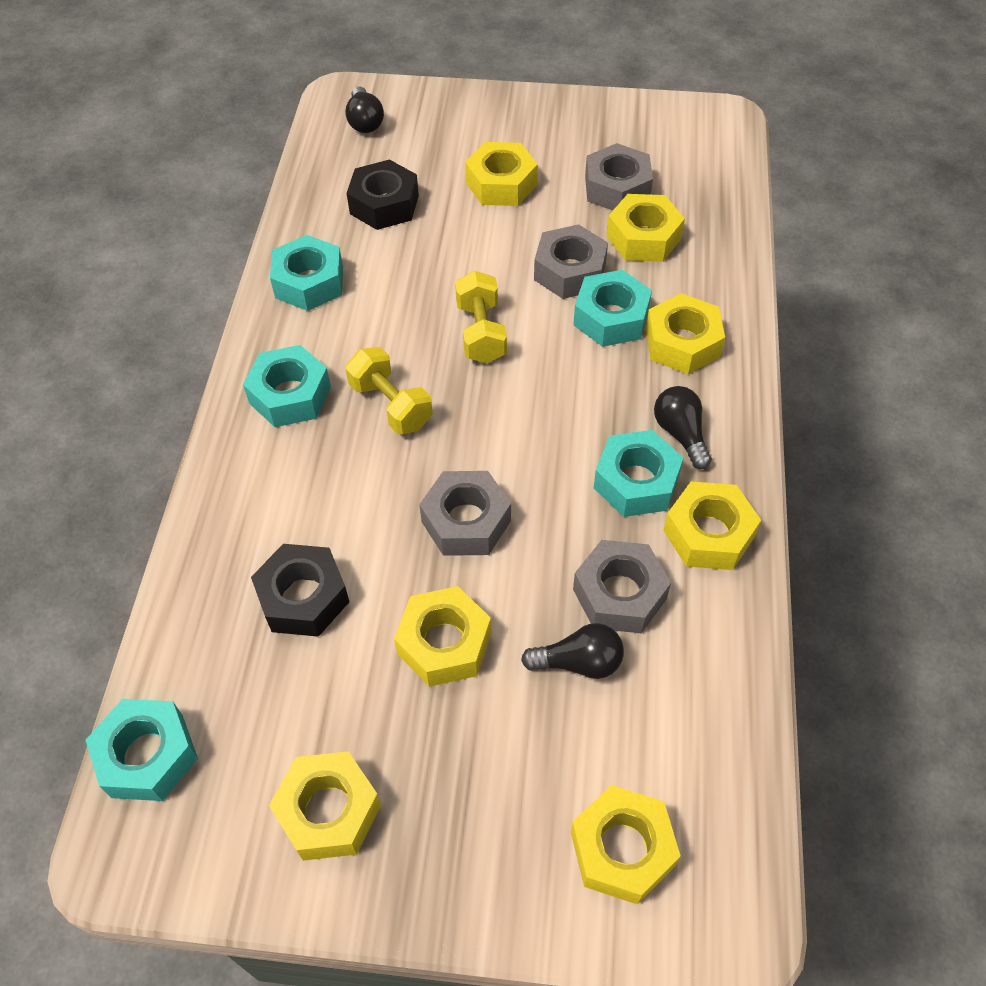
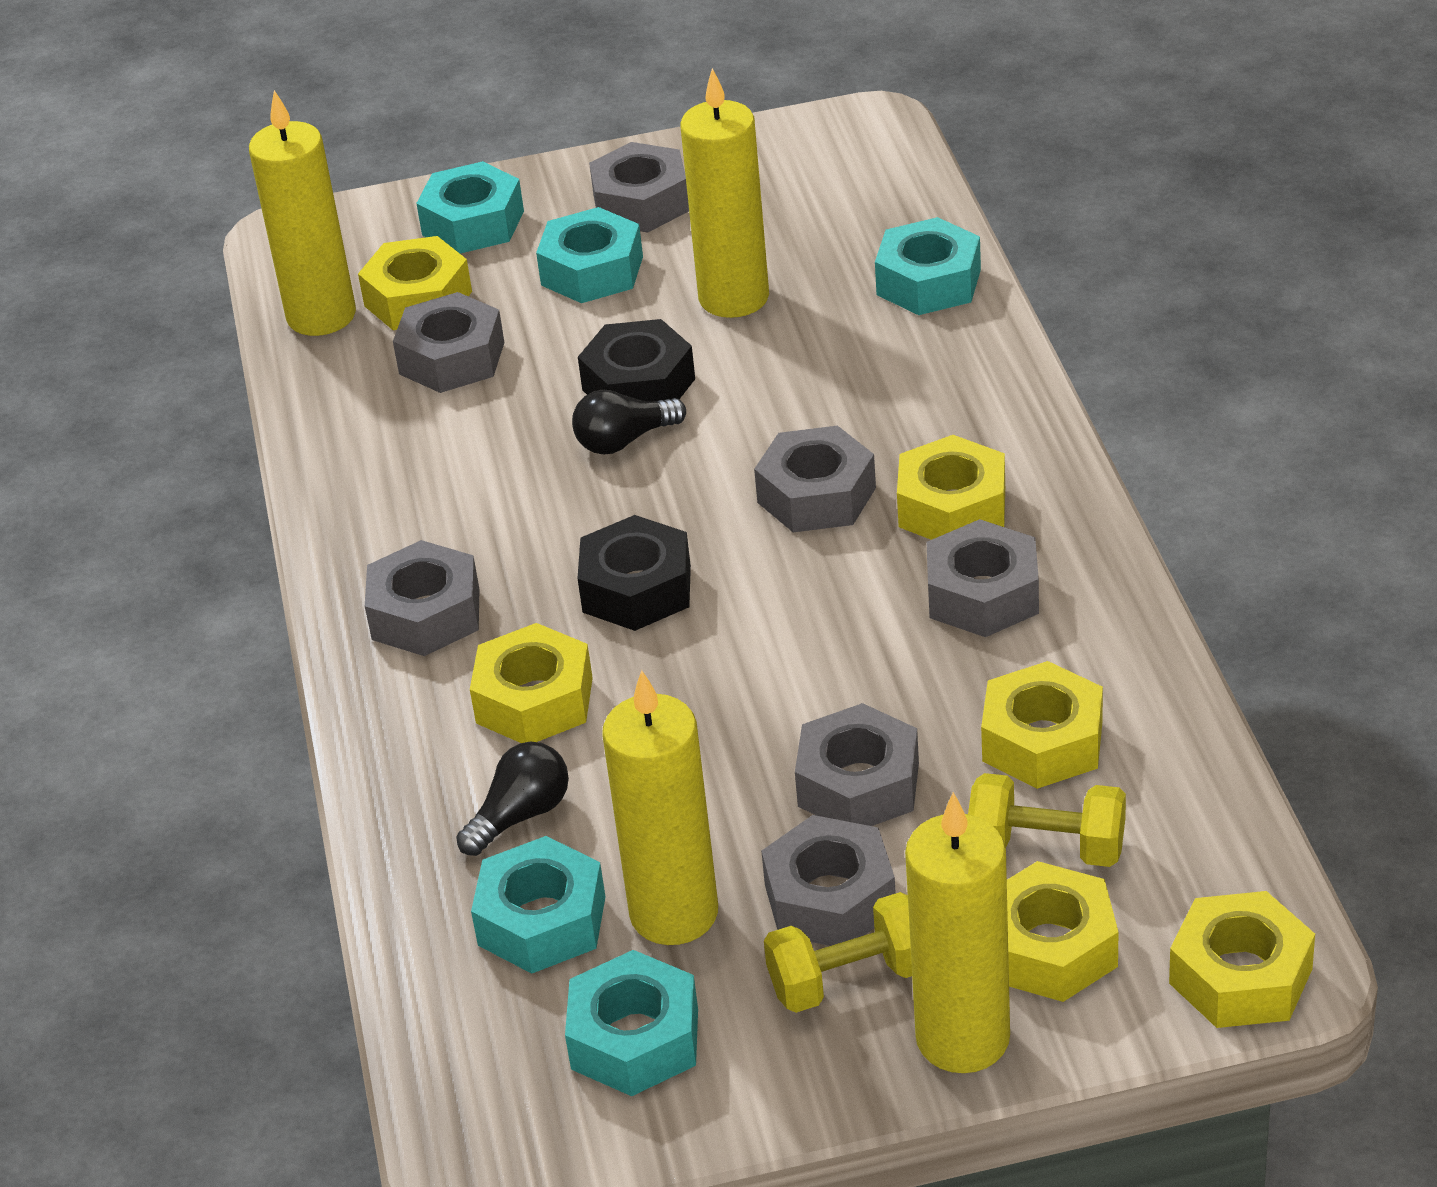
black light bulb: [345,86,384,133] [521,623,624,679] [654,386,712,469] = 3 -> [456,741,569,856] [572,390,686,454] = 2
grey nut: [419,471,511,556] [534,224,608,299] [573,540,671,633] [585,143,653,211] = 4 -> [365,540,480,656] [393,292,505,393] [589,142,689,233] [754,426,876,532] [761,815,896,946] [795,703,919,826] [926,519,1039,637] = 7
yellow candle: none = 0 -> [249,90,356,336] [602,670,718,945] [680,68,769,318] [905,792,1010,1073] = 4
yellow nut: [269,751,381,861] [394,586,491,687] [465,142,538,206] [571,785,680,905] [606,194,685,262] [646,293,725,374] [663,482,761,570] = 7 -> [358,236,472,330] [470,623,593,743] [897,435,1005,540] [981,661,1103,789] [1007,861,1118,1002] [1169,891,1315,1028] = 6

